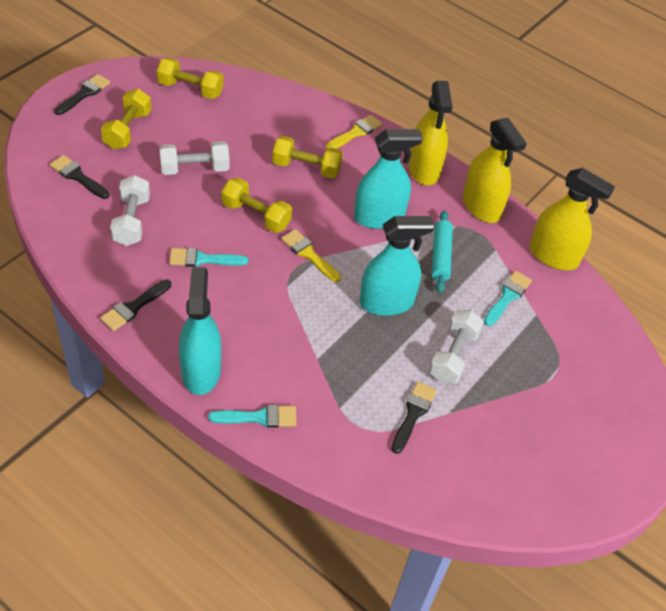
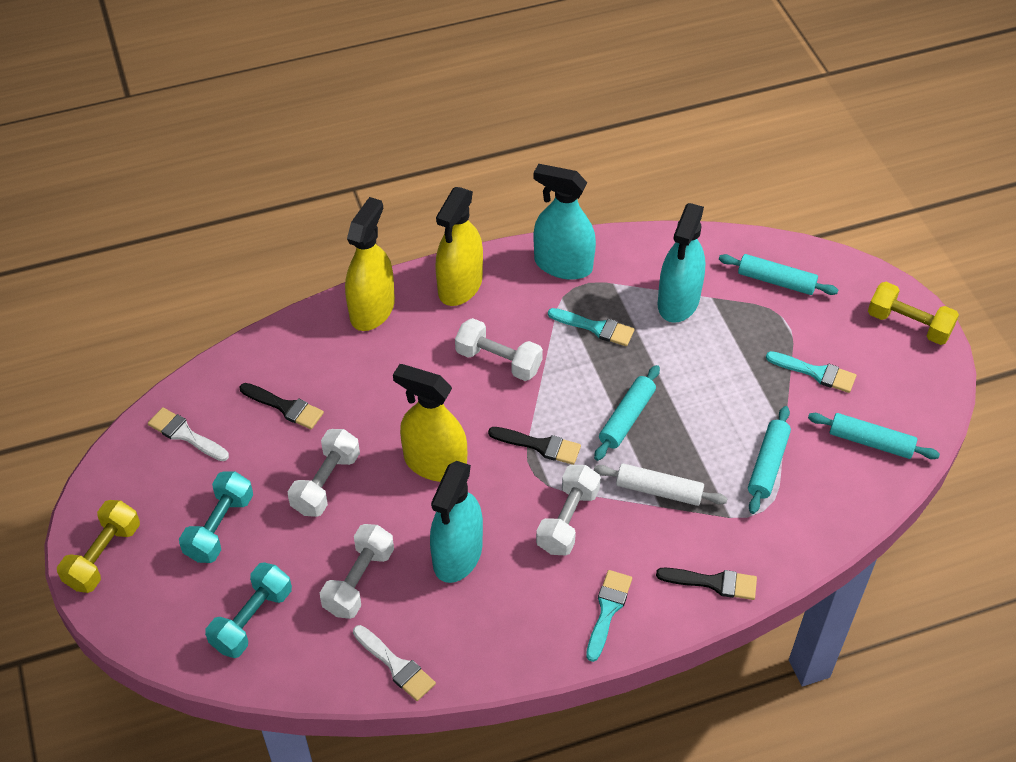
black brush: [50,155,109,199] [54,74,110,115] [100,279,171,331] [391,381,437,454] = 4 -> [240,383,324,429] [488,427,581,465] [656,568,757,600] = 3
turquoise dumbbell: none = 0 -> [179,471,253,563] [205,562,292,658] = 2
turquoise rolling pin: [432,210,453,293] = 1 -> [594,365,660,461] [719,254,838,295] [748,406,791,514] [808,413,940,459] = 4
white brush: none = 0 -> [148,407,229,461] [353,625,436,701] = 2
white dumbbell: [110,175,150,246] [159,141,230,175] [429,310,484,384] = 3 -> [287,429,360,517] [320,524,394,619] [455,318,543,381] [536,465,601,556] = 4
white rolling pin: none = 0 -> [594,463,728,506] = 1
yellow brush: [281,229,341,282] [326,115,383,149] = 2 -> none = 0
yellow dumbbell: [101,89,152,149] [157,58,223,99] [221,178,292,233] [272,136,343,179] = 4 -> [57,500,140,593] [868,282,959,345] = 2

